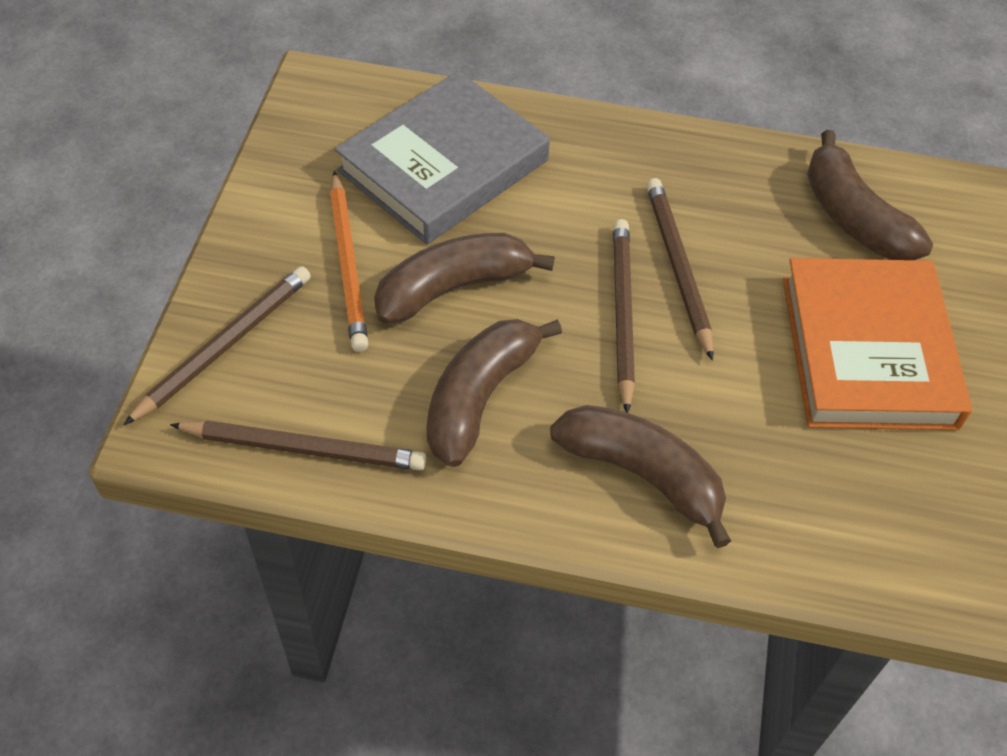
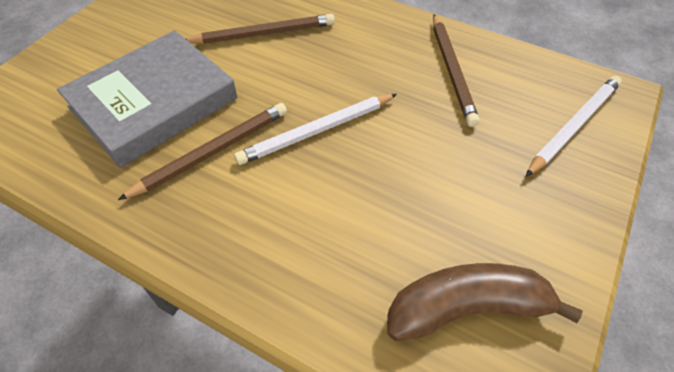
brown banana: [374,233,555,324] [426,319,562,467] [550,405,731,548] [807,130,933,260] = 4 -> [387,263,583,341] = 1
brown pencil: [124,266,311,425] [170,420,426,470] [613,219,635,413] [646,178,714,361] = 4 -> [118,103,287,200] [186,14,335,44] [433,14,480,127] = 3
orange book: [783,258,972,430] = 1 -> none = 0
orange pencil: [330,171,368,352] = 1 -> none = 0
white pencil: none = 0 -> [234,94,397,165] [525,76,622,177] = 2

